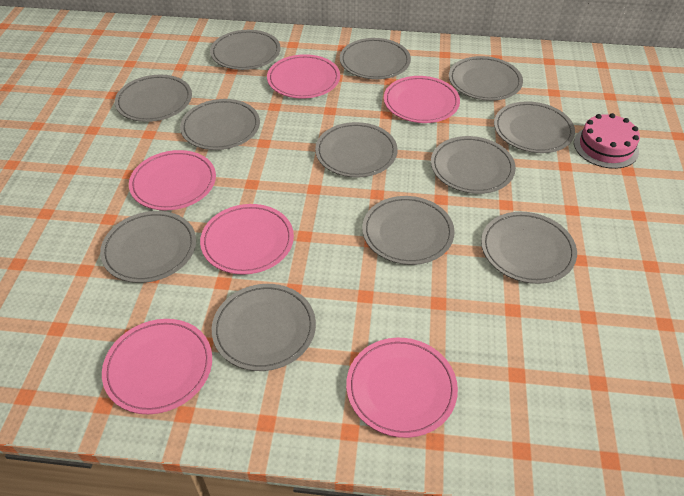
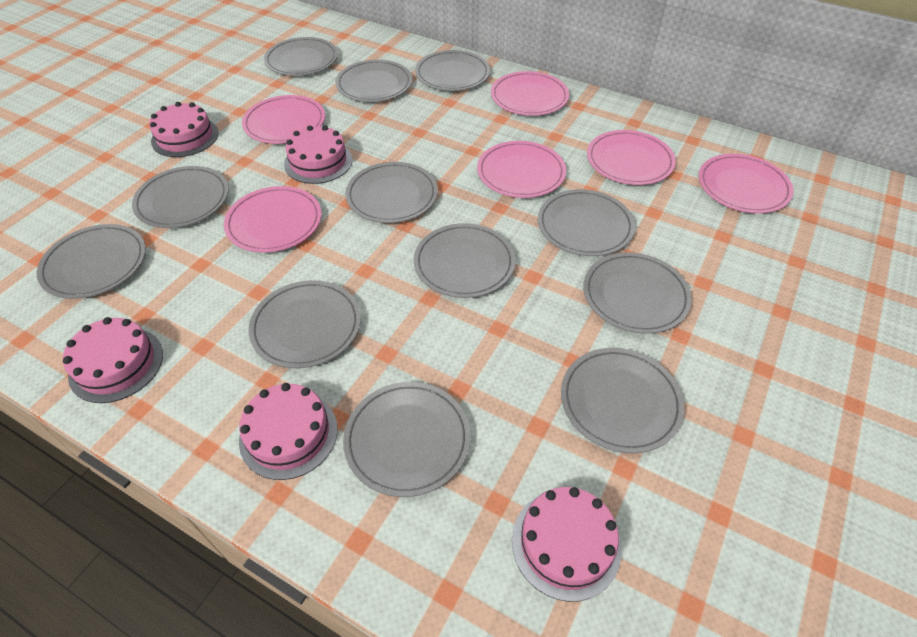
pink cake: [574,113,640,169] = 1 -> [63,317,163,403] [149,102,218,157] [239,383,338,480] [284,126,352,184] [512,487,621,602] = 5

